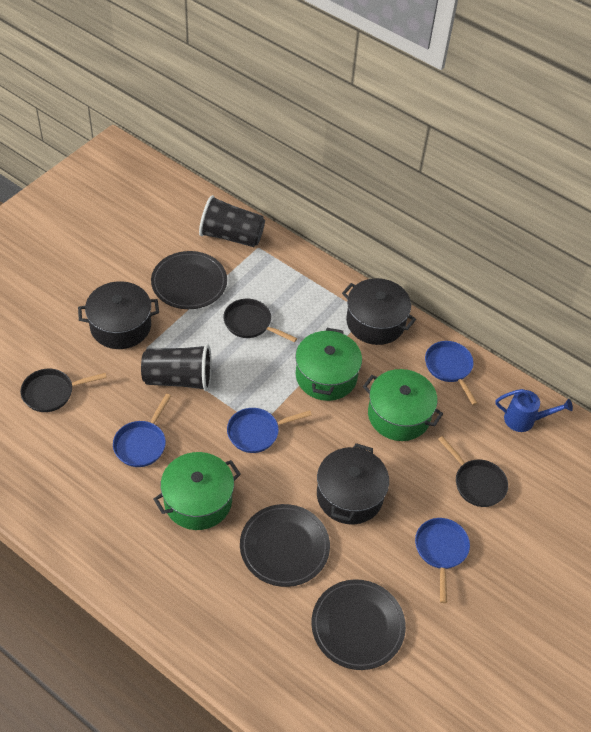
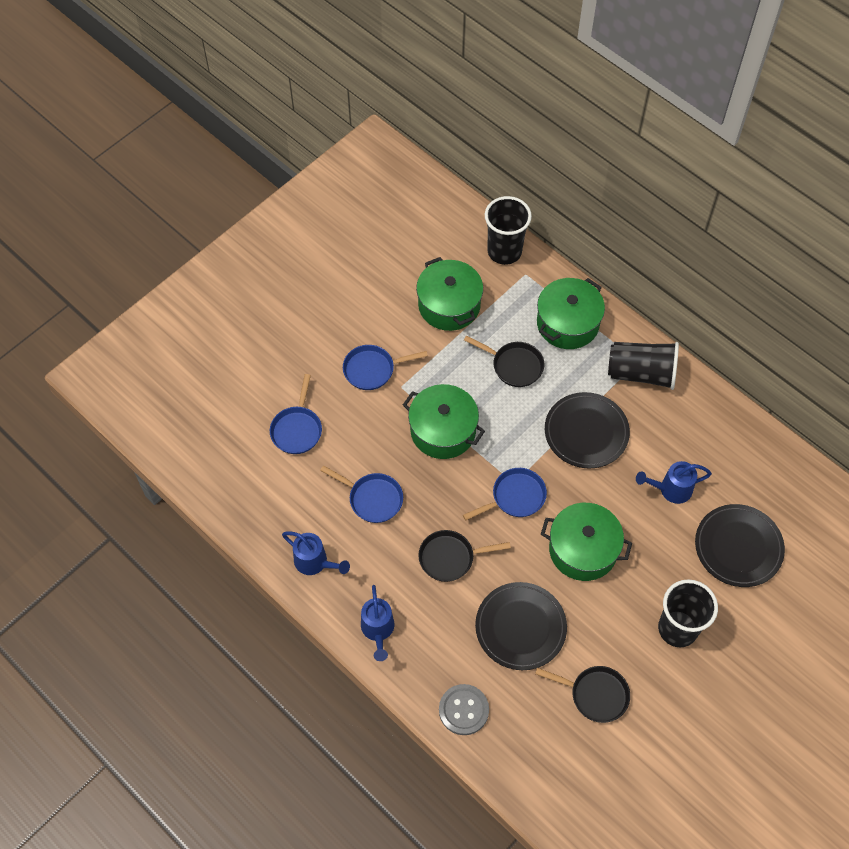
black cup: [141,344,212,391] [199,195,265,247] = 2 -> [485,196,532,265] [608,342,679,390] [658,579,718,647] = 3
black pot: [78,281,159,349] [317,443,389,525] [342,278,416,345] = 3 -> none = 0
blue watering can: [496,389,573,432] = 1 -> [282,531,350,575] [361,585,394,661] [636,461,712,504] = 3
green pot: [153,452,241,530] [295,328,362,401] [363,369,443,441] = 3 -> [403,384,485,459] [416,257,483,331] [537,278,605,349] [541,503,632,581] = 4
grey button: none = 0 -> [439,684,489,735] = 1

